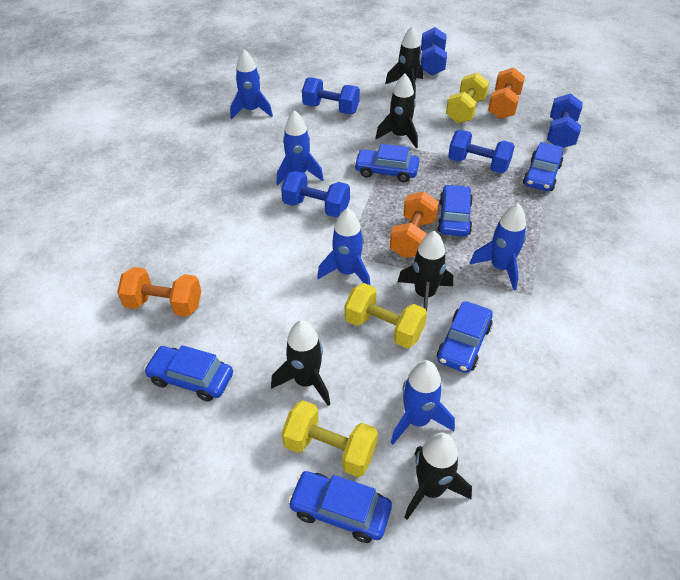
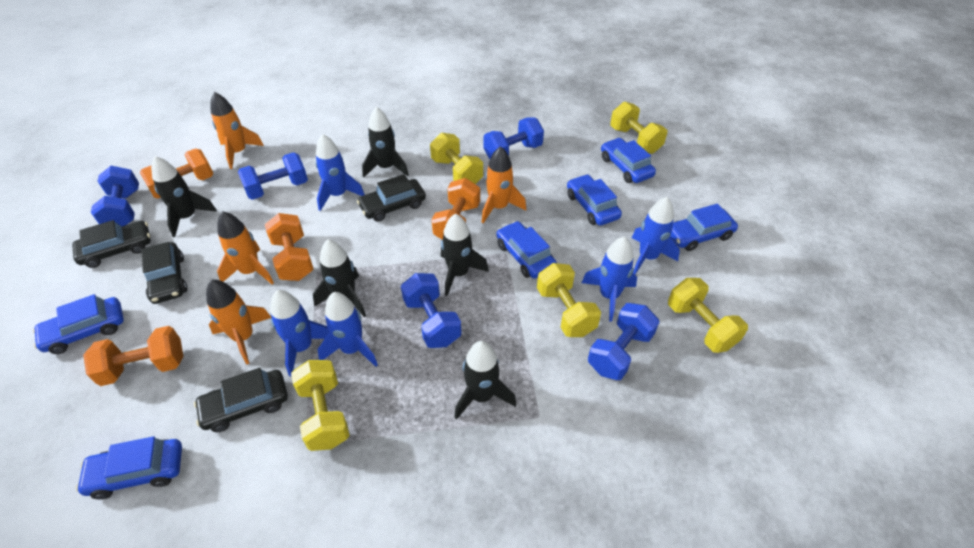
black car: none = 0 -> [72,220,151,268] [141,242,187,304] [194,368,288,432] [357,174,426,222] = 4
orange dumbbell: [117,267,201,317] [390,191,439,258] [488,67,525,119] = 3 -> [83,326,183,386] [139,148,213,198] [265,213,314,281] [432,178,480,240] = 4
orange rocket: none = 0 -> [206,280,272,365] [211,92,264,169] [217,211,274,284] [482,146,526,224] = 4
yellow dumbbell: [282,400,378,477] [344,283,427,348] [446,73,489,123] = 3 -> [291,360,350,451] [430,133,483,184] [537,263,601,337] [610,102,667,154] [668,278,748,353] = 5

